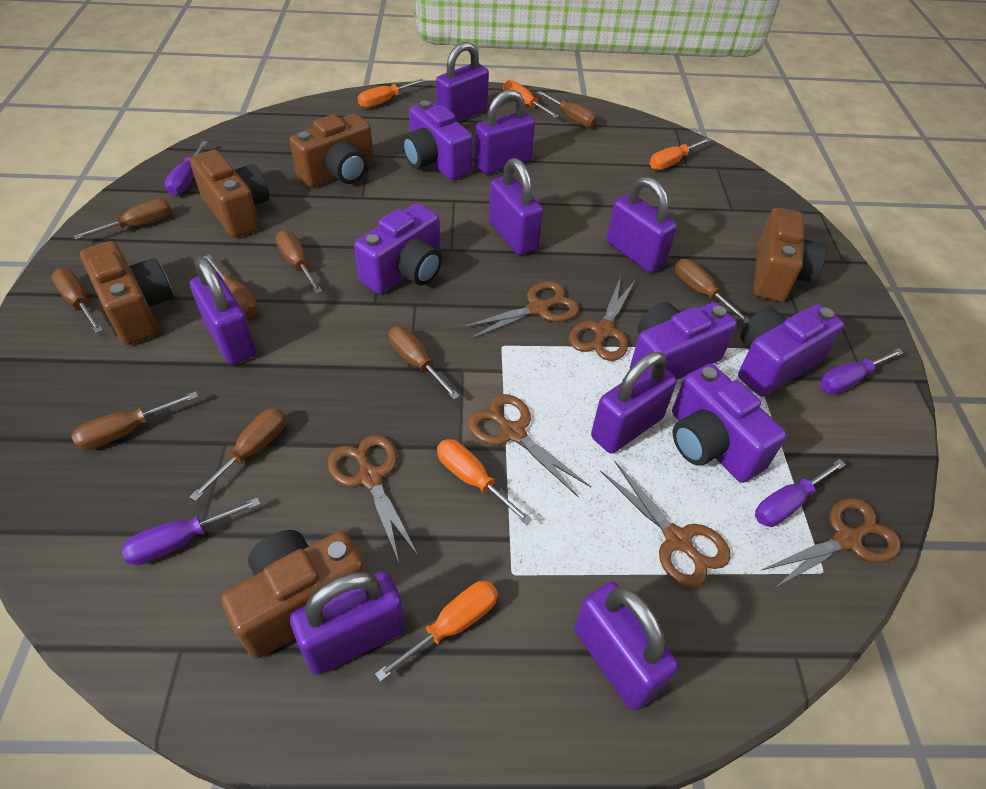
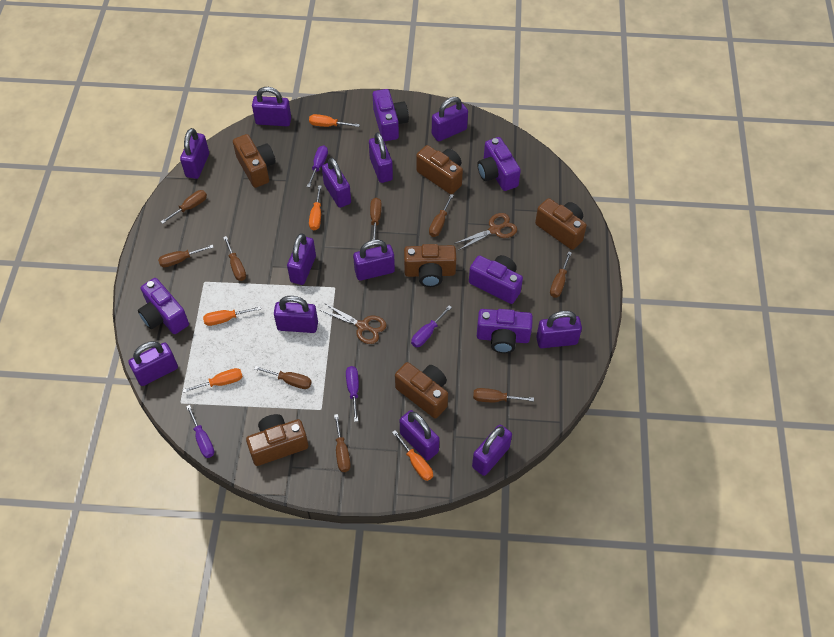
brown camera: [80,241,173,345] [190,150,270,238] [221,530,366,659] [289,114,374,187] [753,208,827,302] = 5 -> [233,134,276,188] [246,414,308,466] [395,362,448,418] [404,244,456,287] [416,145,463,194] [535,198,587,250] = 6
brown scissors: [327,435,419,563] [461,281,579,340] [468,394,591,498] [569,277,636,361] [600,461,731,588] [760,498,901,588] = 6 -> [320,303,387,344] [454,213,517,250] = 2
purple padlock: [190,258,256,365] [290,571,406,675] [436,42,489,122] [474,90,535,174] [489,158,543,255] [574,582,678,711] [591,352,677,454] [607,177,677,273] = 8 -> [128,341,178,386] [180,128,209,179] [252,87,291,126] [274,296,318,333] [287,233,316,285] [322,158,351,208] [353,239,395,281] [369,132,393,183] [400,410,439,461] [432,97,468,142] [472,425,512,476] [536,311,582,348] = 12

